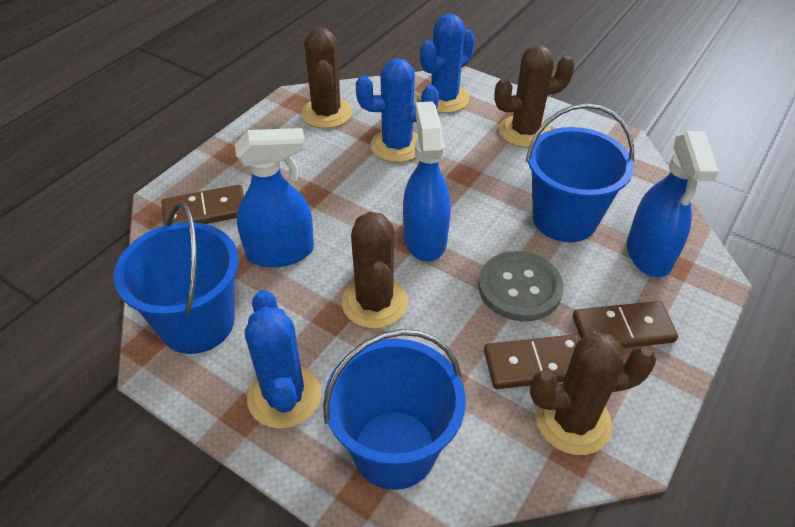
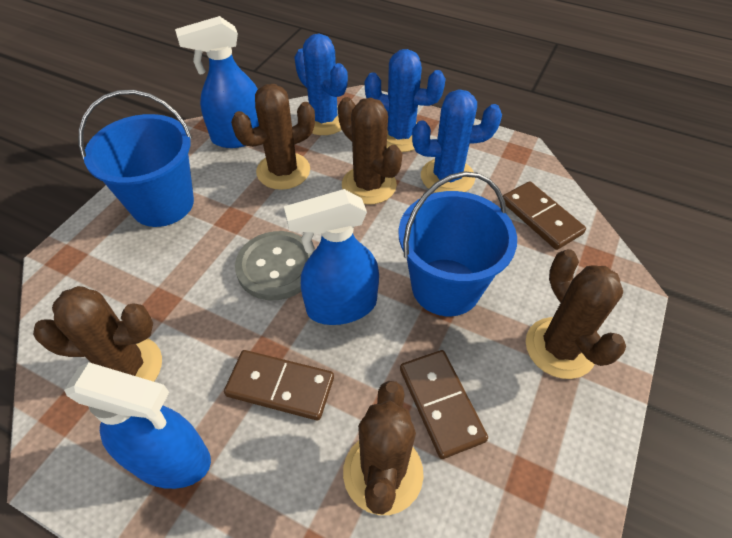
blue bucket: [114,202,239,354] [323,329,466,490] [526,103,634,242] = 3 -> [79,90,194,227] [398,171,517,316] = 2
brown cactus: [301,27,352,128] [342,212,408,329] [494,45,575,148] [530,332,656,455] = 4 -> [33,286,162,382] [231,84,315,190] [338,97,403,205] [343,381,424,515] [526,249,626,379] = 5

